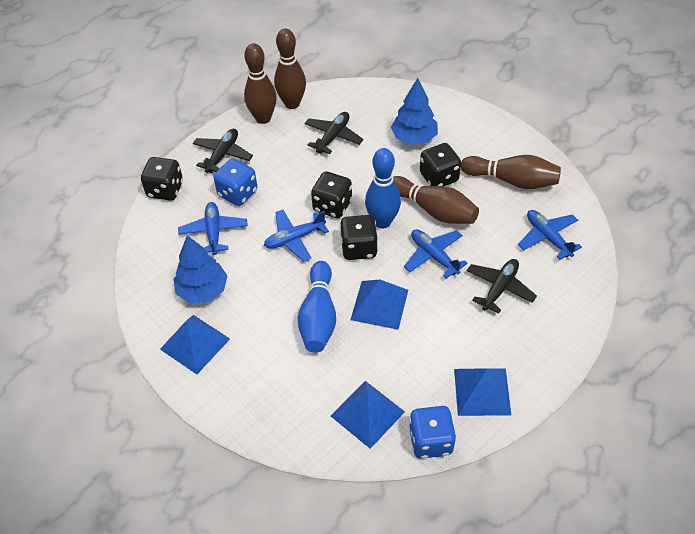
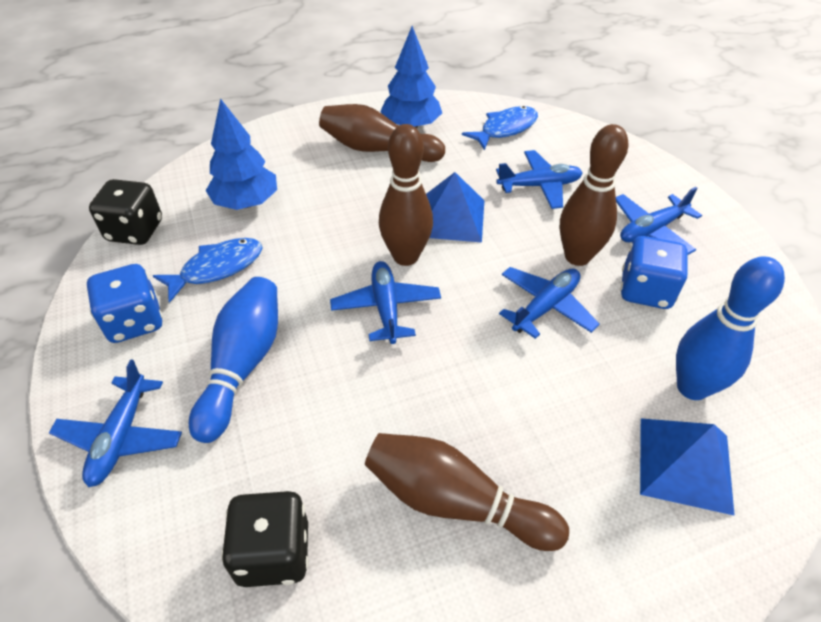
black dice: [141,157,183,201] [311,171,352,218] [340,215,378,260] [420,143,461,186] = 4 -> [89,179,162,245] [221,491,308,587] = 2
black plane: [193,129,253,173] [305,112,363,154] [467,259,537,314] = 3 -> none = 0
blue fish: none = 0 -> [153,238,263,303] [462,106,538,150] = 2
blue plane: [178,202,248,255] [264,210,329,262] [404,229,468,279] [518,210,582,260] = 4 -> [49,359,182,487] [330,261,441,344] [496,150,582,209] [499,267,600,339] [616,187,702,255] = 5
blue pyramid: [160,315,230,374] [331,381,405,449] [350,280,408,330] [454,368,511,416] = 4 -> [426,172,484,243] [640,418,735,516] = 2

